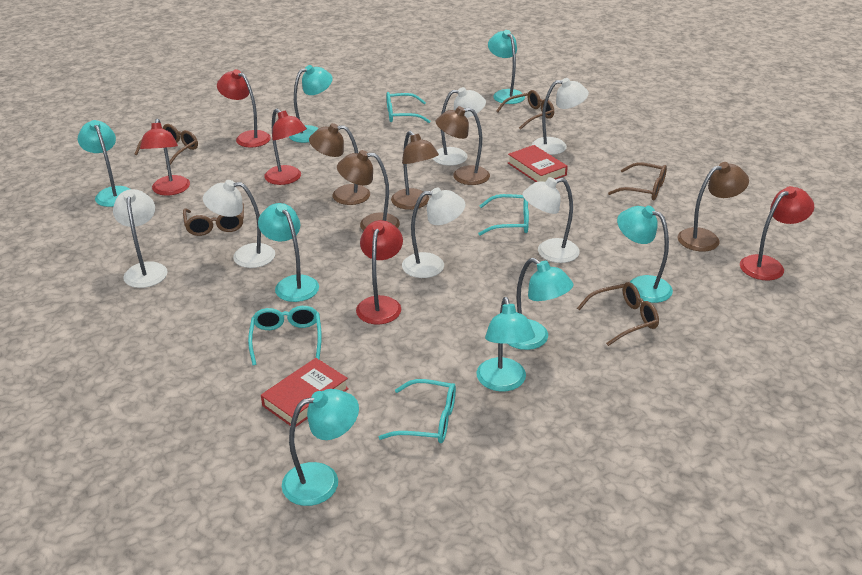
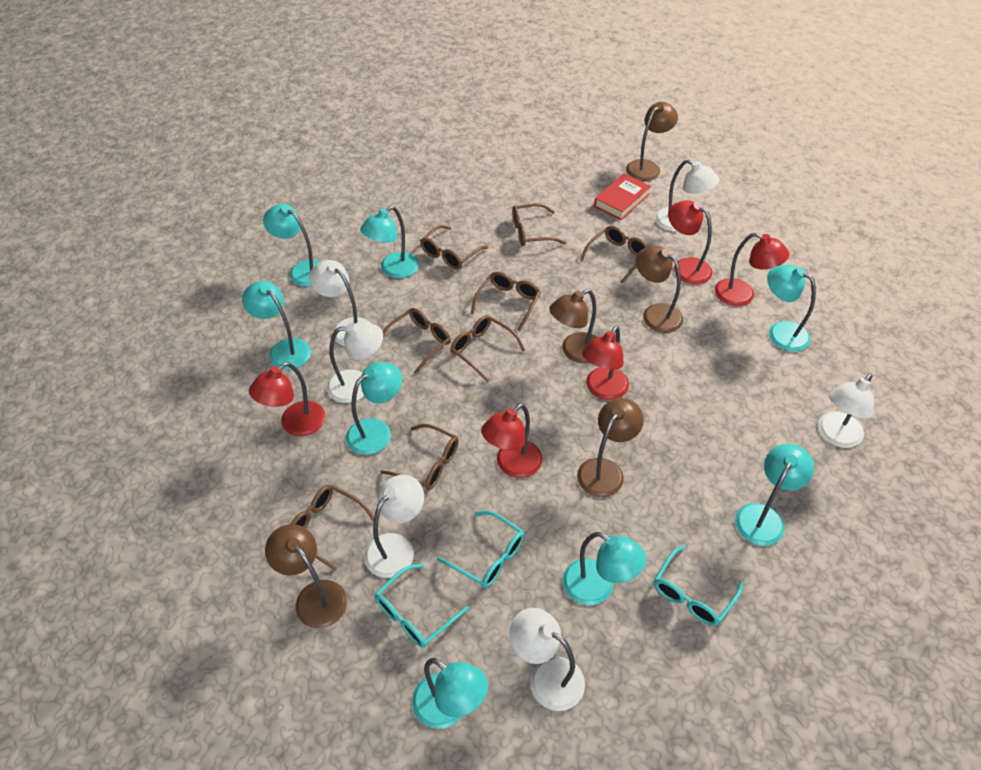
brown glasses: [135,124,198,167] [183,202,244,236] [496,90,554,130] [577,282,659,346] [608,162,667,200] = 5 -> [291,485,374,570] [381,424,459,490] [383,308,451,374] [420,225,488,269] [450,315,525,383] [471,272,541,331] [512,203,566,246] [580,226,648,284] = 8
red book: [261,358,349,427] [508,145,568,182] = 2 -> [594,173,651,220] = 1
turquoise glasses: [248,306,322,365] [379,379,456,443] [387,92,431,123] [478,194,529,236] = 4 -> [375,563,469,648] [437,511,524,588] [654,545,743,626] = 3

